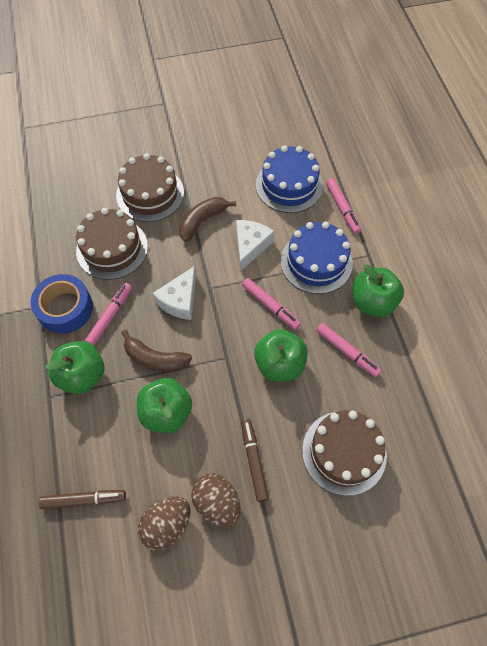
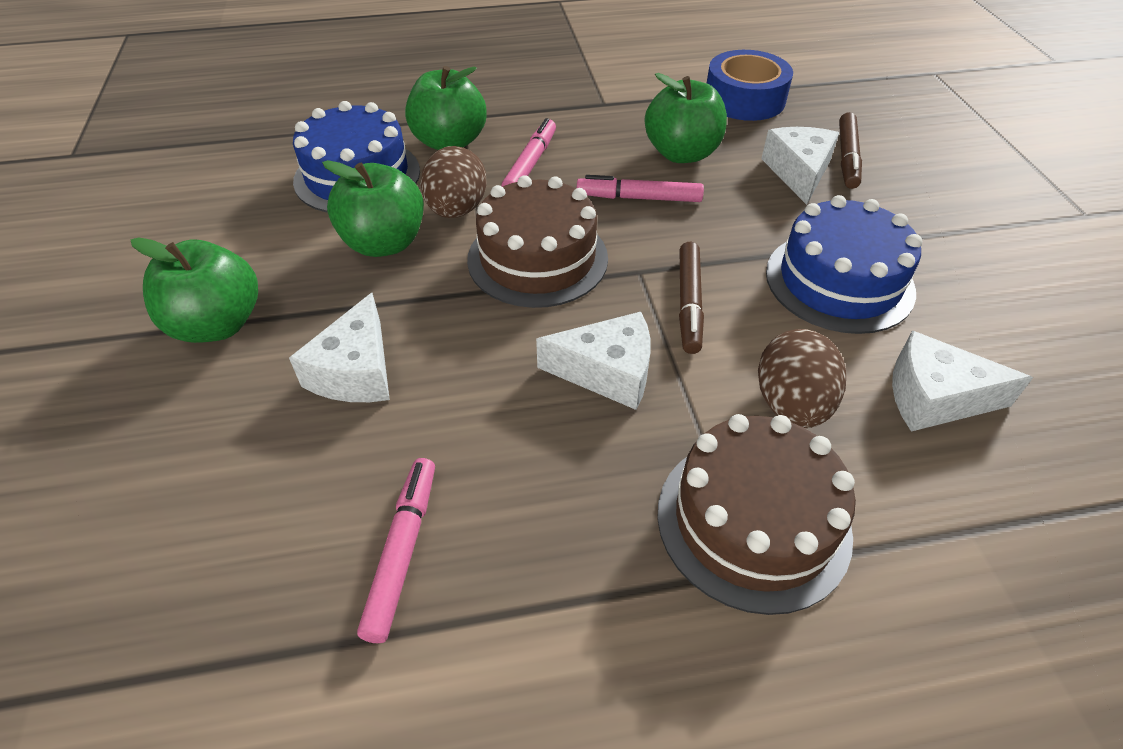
brown banana: [121,330,192,372] [179,197,236,242] = 2 -> none = 0
brown cake: [76,208,148,280] [116,153,184,222] [302,411,387,496] = 3 -> [467,175,608,308] [657,414,856,615] = 2
pink marker: [85,283,132,346] [242,278,301,330] [316,323,381,377] [326,178,361,234] = 4 -> [357,458,435,643] [501,118,556,187] [577,175,704,202] = 3
white cheese: [153,266,196,320] [236,220,275,272] = 2 -> [289,293,390,402] [536,312,650,410] [761,127,839,205] [892,331,1033,432] = 4

